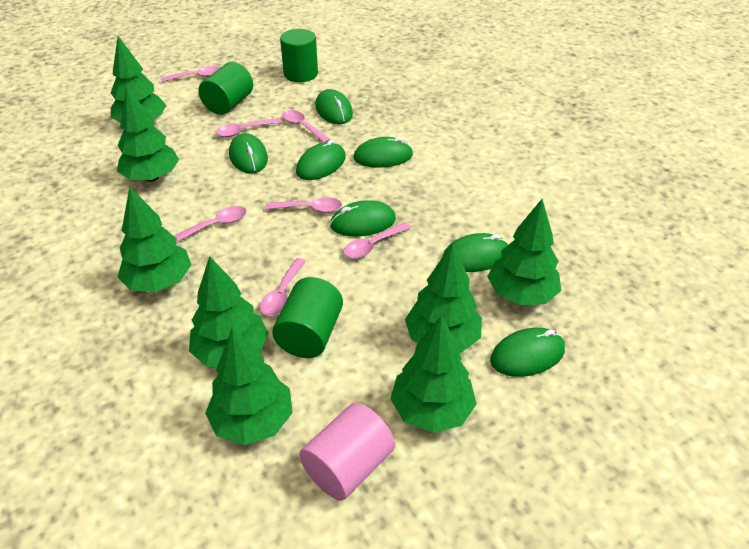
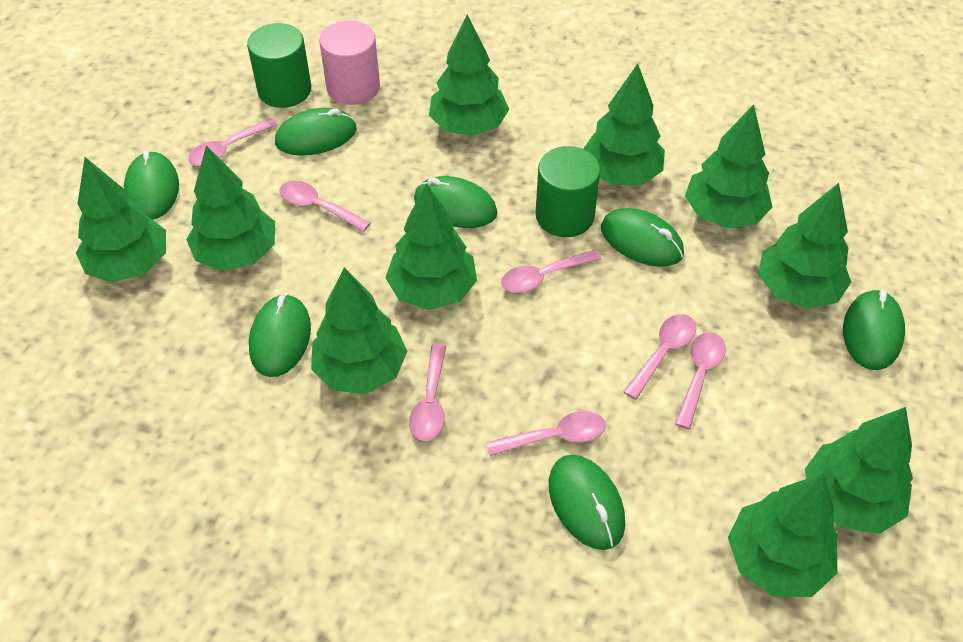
green cylinder: [198,62,253,115] [272,277,343,358] [280,29,318,82] = 3 -> [247,23,311,108] [535,146,601,237] = 2
green tree: [111,36,167,122] [117,86,179,182] [118,187,191,292] [189,256,269,367] [205,327,293,445] [390,315,476,433] [405,243,482,352] [487,199,561,305] = 8 -> [76,157,166,283] [186,146,275,271] [311,268,407,394] [385,183,477,310] [429,15,509,136] [583,63,665,185] [685,104,772,229] [728,473,838,597] [758,183,851,309] [805,407,913,534] = 10

